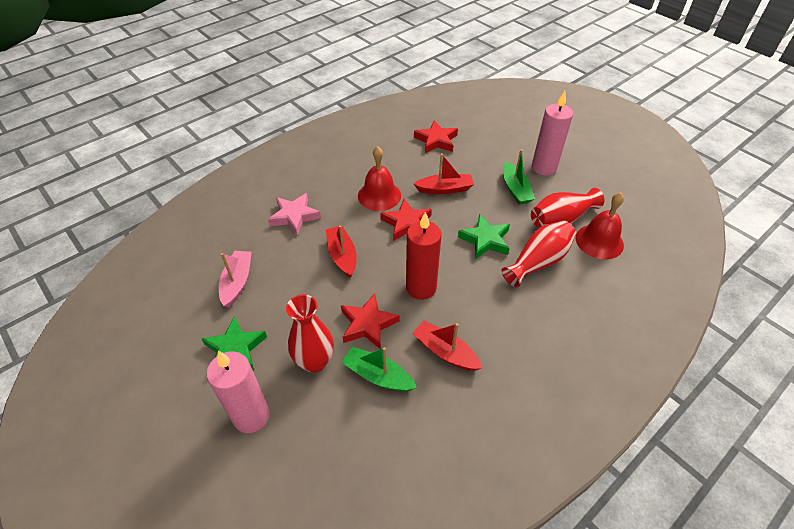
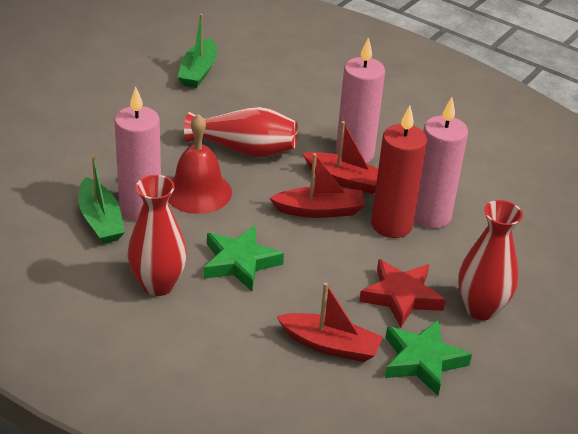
pink boat: [219,251,252,308] = 1 -> none = 0
pink candle: [206,351,270,433] [532,91,573,176] = 2 -> [114,87,161,221] [336,37,385,163] [414,97,468,228] = 3
pink star: [268,193,321,235] = 1 -> none = 0
red bell: [358,146,401,211] [576,192,624,259] = 2 -> [168,114,232,214] = 1
red star: [341,293,400,349] [380,199,432,241] [414,120,458,153] = 3 -> [359,259,446,328] = 1

